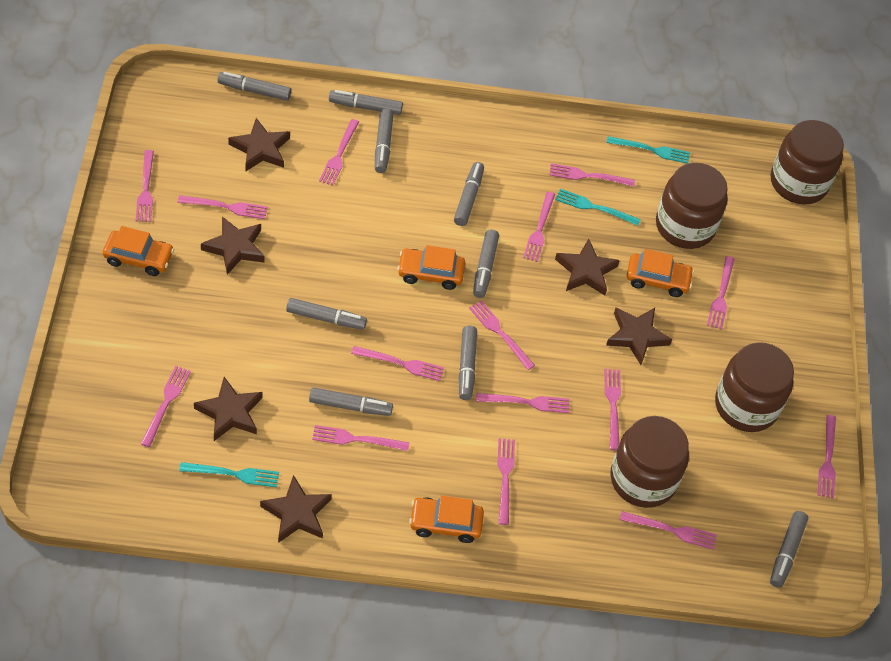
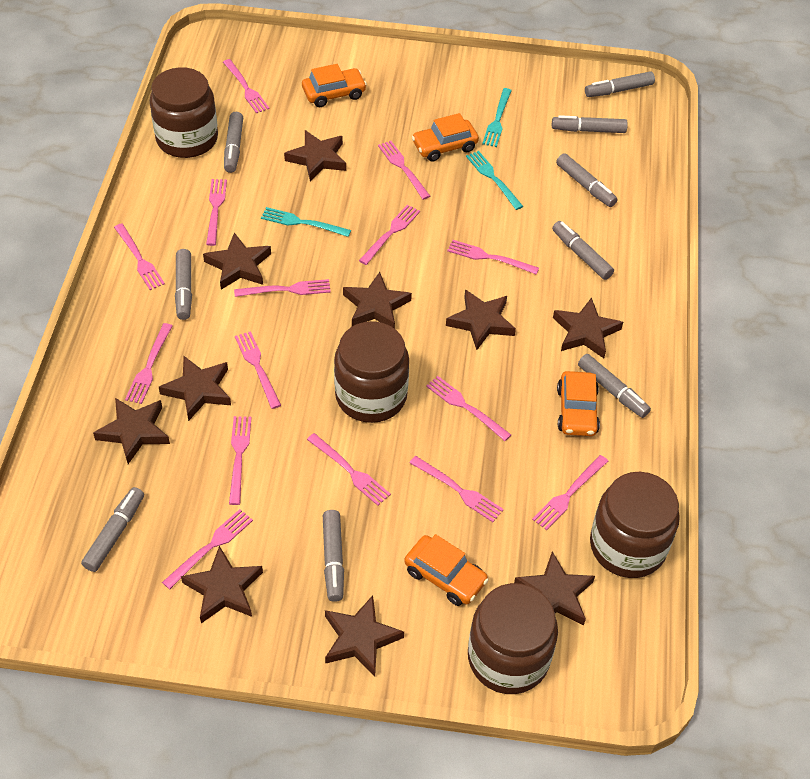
brown star: [194,377,262,441] [201,216,265,275] [228,118,290,171] [260,475,332,543] [555,239,620,295] [606,308,672,365] = 6 -> [93,398,170,464] [159,356,231,421] [181,546,263,623] [203,232,271,290] [284,130,346,181] [325,595,404,677] [343,272,412,329] [446,290,516,350] [514,551,595,625] [553,297,623,358] = 10

